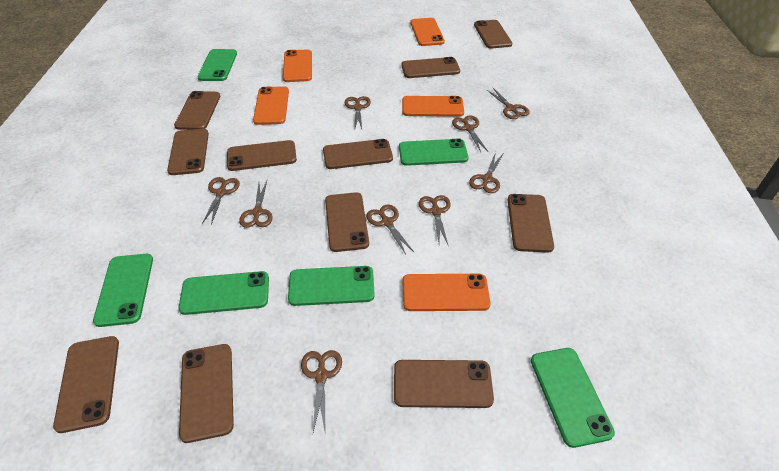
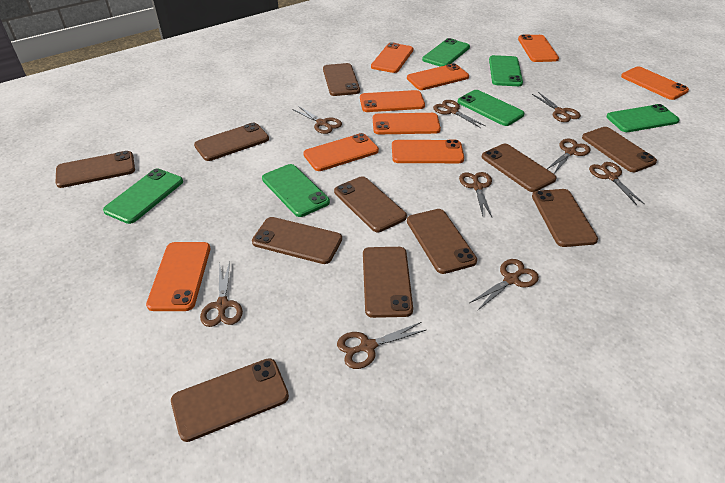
orange phone: [253,86,289,125] [283,49,312,82] [402,96,464,117] [402,274,491,311] [410,18,445,46] = 5 -> [146,242,210,311] [303,133,379,171] [360,90,425,112] [371,42,413,73] [373,113,441,134] [392,140,464,163] [407,63,469,90] [518,34,559,62] [621,66,689,100] = 9

